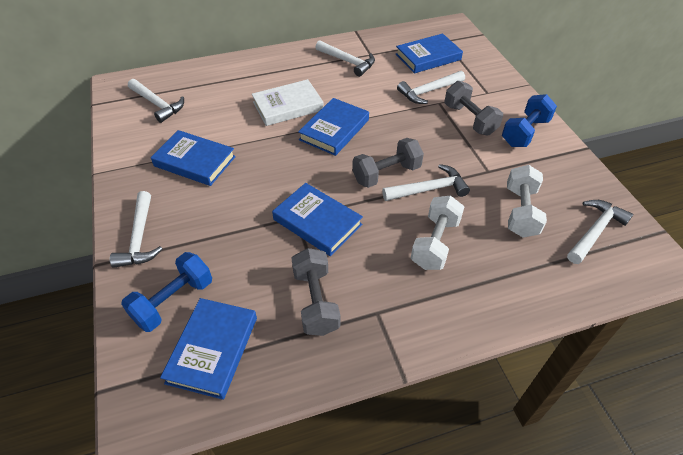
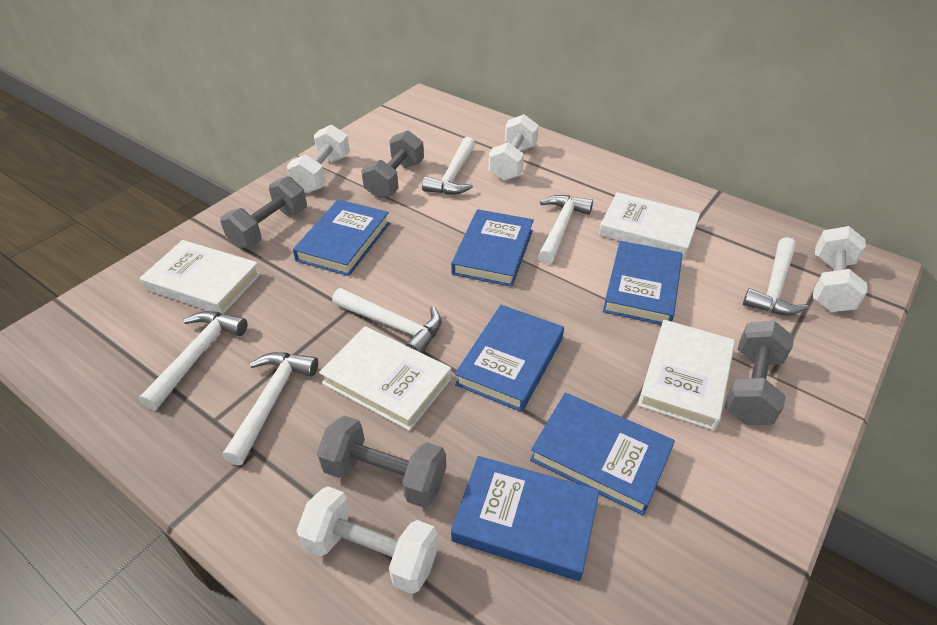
blue book: [151,130,236,186] [160,298,257,400] [272,183,363,256] [298,98,369,156] [396,33,463,73] = 5 -> [293,199,390,276] [451,209,534,287] [451,456,600,581] [455,305,564,412] [530,393,675,516] [603,241,683,325] = 6
blue dumbbell: [121,252,212,332] [502,94,557,147] = 2 -> none = 0
grey dumbbell: [291,248,340,336] [352,138,424,188] [444,81,503,136] = 3 -> [220,176,307,248] [317,416,446,508] [361,130,424,199] [725,321,794,425] = 4
white book: [252,79,324,126] = 1 -> [140,240,261,314] [319,326,451,431] [599,192,700,259] [638,320,735,430] = 4
white dumbbell: [411,196,464,270] [507,165,547,237] = 2 -> [287,125,350,193] [296,486,439,594] [489,114,539,181] [813,226,867,312] = 4

